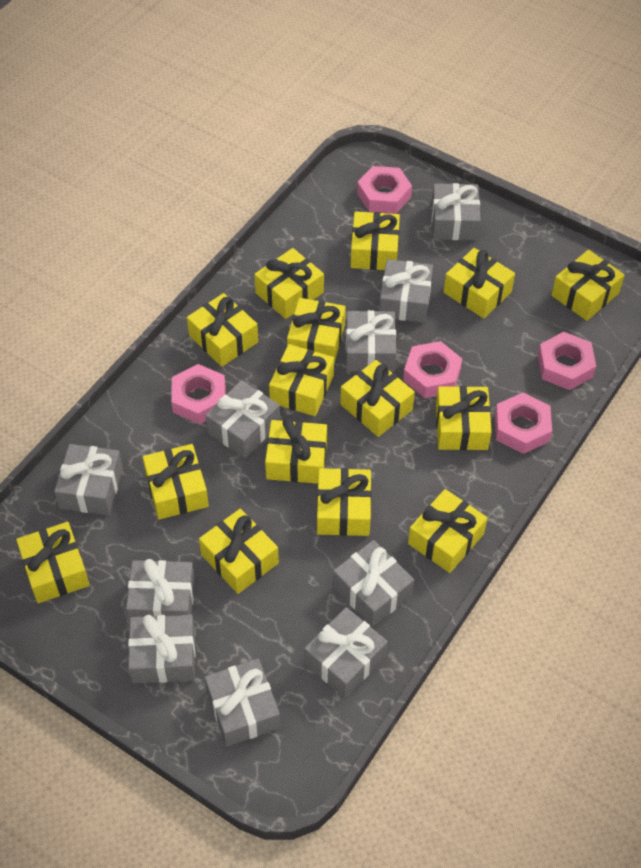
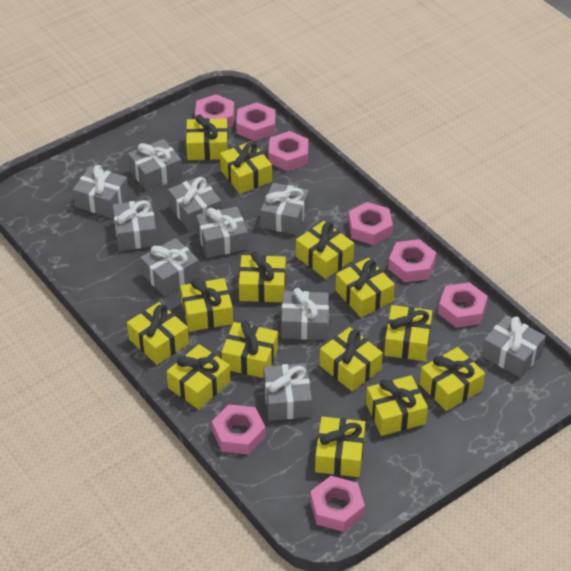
pink nut: [171,364,226,424] [357,166,412,214] [403,341,462,398] [495,393,552,454] [538,332,596,390] = 5 -> [195,94,235,128] [212,404,266,455] [236,102,276,141] [268,131,309,171] [310,476,365,532] [348,202,393,245] [388,239,436,282] [438,282,488,328] = 8
yellow gift: [16,522,90,603] [143,444,209,519] [187,293,258,367] [199,509,279,594] [254,248,324,319] [265,418,327,484] [269,344,334,416] [287,298,346,364] [317,468,372,536] [340,360,415,437] [350,211,400,270] [408,489,487,573] [436,386,492,450] [444,248,515,318] [551,250,625,321] = 15 -> [127,302,189,365] [167,344,231,409] [180,278,233,332] [186,115,228,160] [220,141,272,194] [221,321,278,378] [239,251,286,302] [296,221,354,279] [315,417,365,477] [320,327,383,391] [335,258,395,317] [366,375,428,436] [384,305,432,361] [420,347,485,411] = 14

